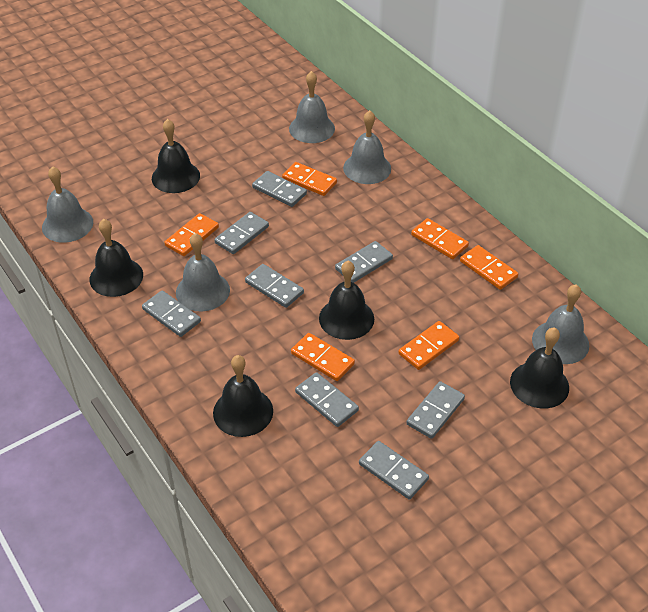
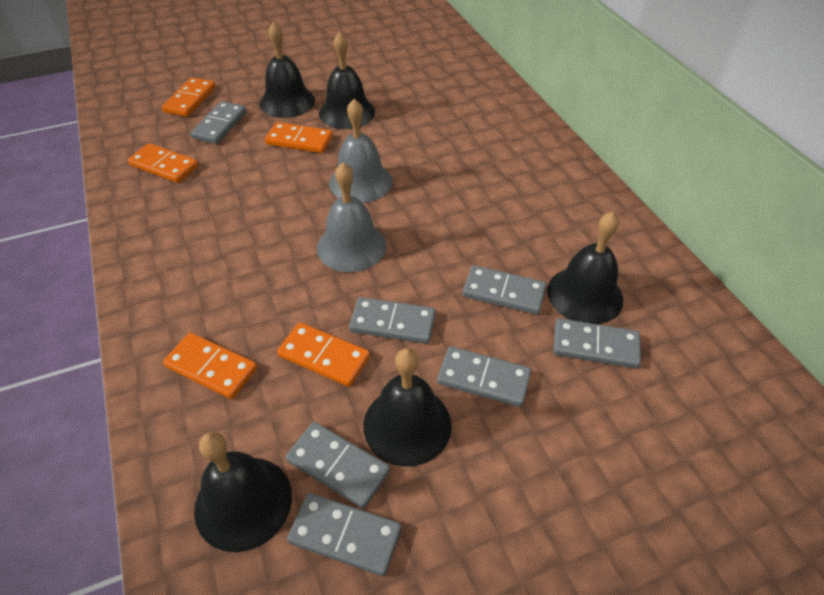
grey bell: [42,166,93,243] [176,233,230,312] [289,71,335,143] [343,110,391,184] [532,284,589,364] = 5 -> [317,163,387,272] [329,99,392,203] = 2
grey domino: [142,290,201,337] [214,212,269,254] [245,264,304,308] [252,171,307,207] [295,372,359,427] [335,241,393,283] [359,441,429,499] [406,381,465,439] = 8 -> [190,101,247,144] [286,422,390,508] [287,493,401,576] [349,297,436,344] [437,346,531,407] [462,265,546,314] [553,318,641,369] = 7
orange domino: [164,213,219,256] [282,162,337,196] [291,333,355,381] [398,321,459,370] [411,218,469,259] [460,245,518,290] = 6 -> [128,143,198,183] [162,77,216,117] [163,333,257,399] [265,122,333,153] [277,322,370,387] = 5

